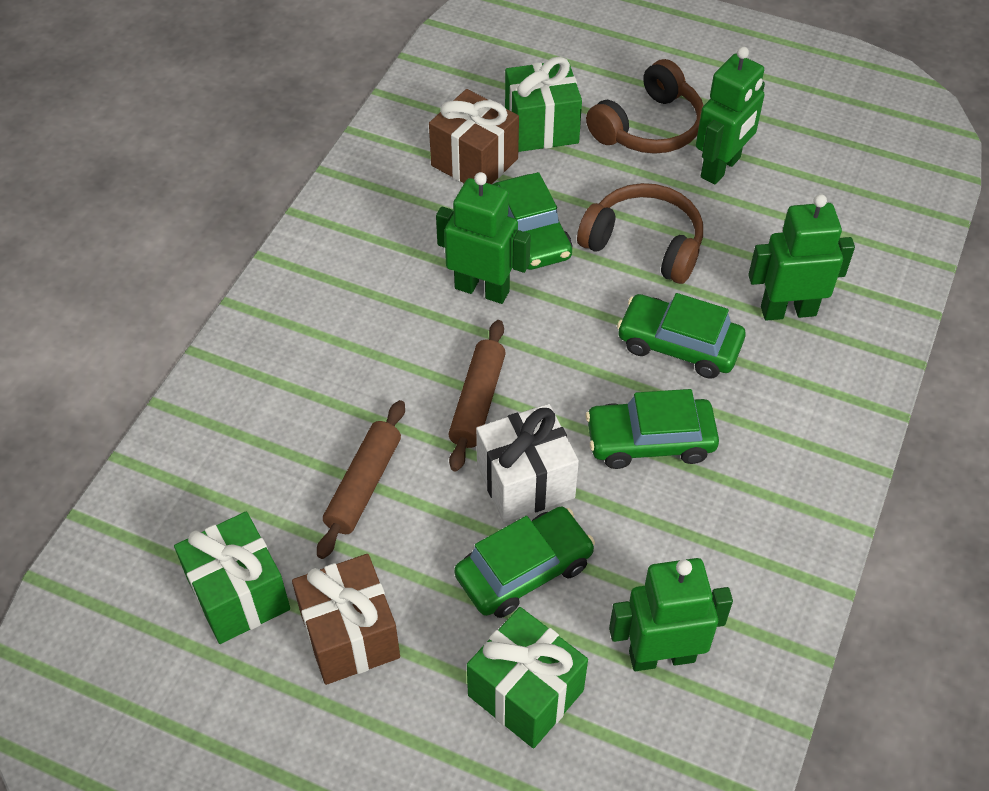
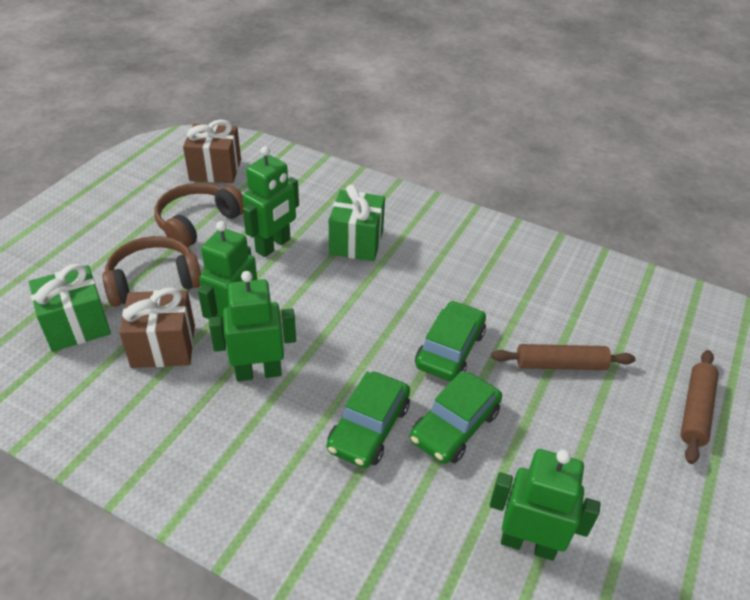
green car: [454,507,595,618] [492,172,572,270] [586,389,719,469] [617,293,745,379] = 4 -> [327,372,410,468] [410,371,502,464] [415,301,486,381] = 3
green gift: [174,512,290,644] [467,607,588,748] [505,57,582,152] = 3 -> [29,264,111,352] [329,185,385,261] = 2
white gift: [476,404,579,523] = 1 -> none = 0

